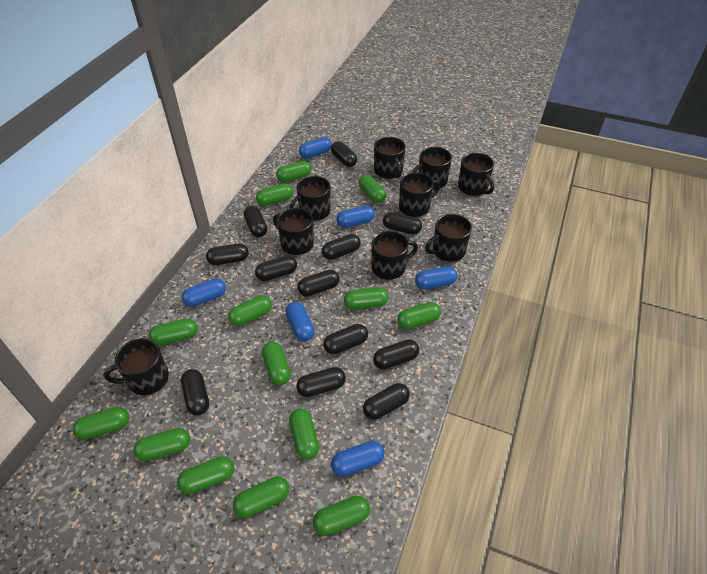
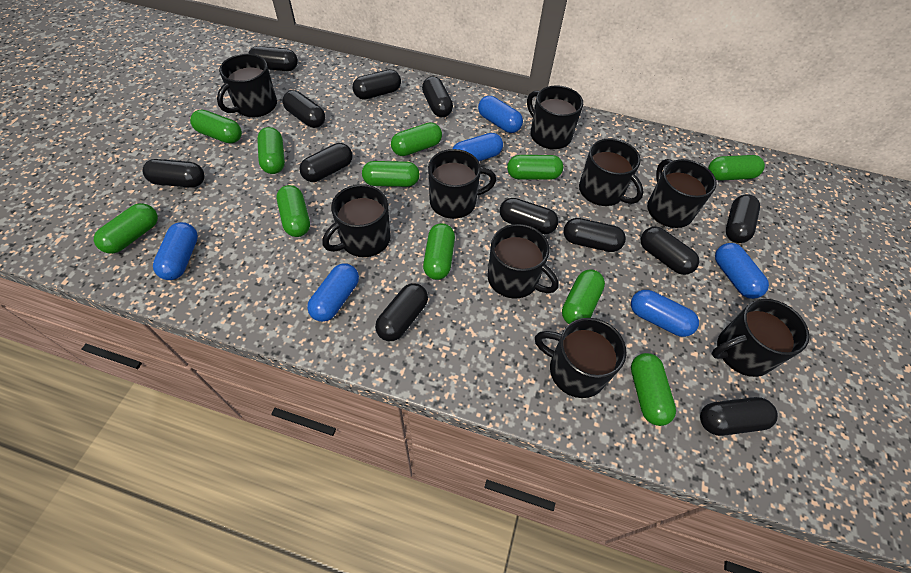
green capsule: [73,407,129,440] [134,428,190,461] [149,319,197,345] [177,456,234,494] [228,295,272,326] [233,476,289,518] [256,184,293,206] [262,341,291,385] [276,161,312,182] [289,408,319,460] [313,496,370,536] [344,287,389,310] [359,175,387,203] [397,302,441,329] = 14 -> [94,203,158,254] [190,109,242,144] [257,127,285,174] [276,185,310,237] [362,161,420,187] [391,122,442,156] [423,223,455,280] [507,155,563,180] [562,270,605,324] [631,353,676,426] [708,155,765,181] = 11

